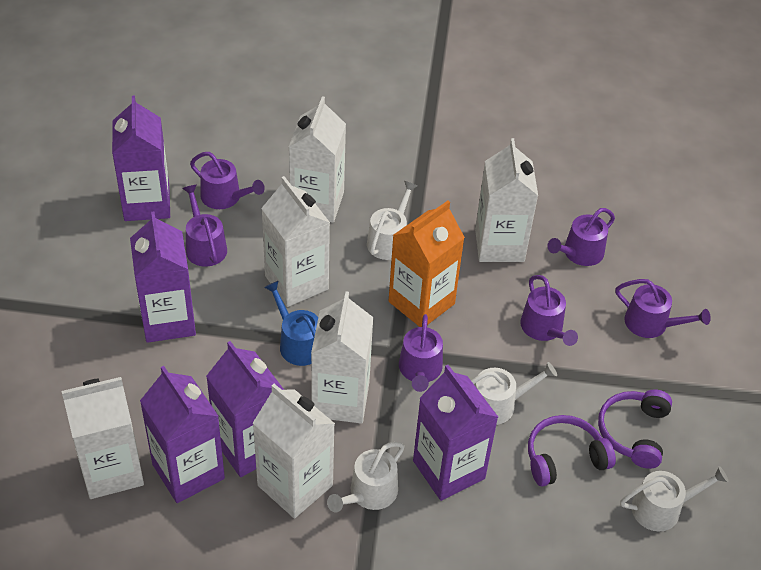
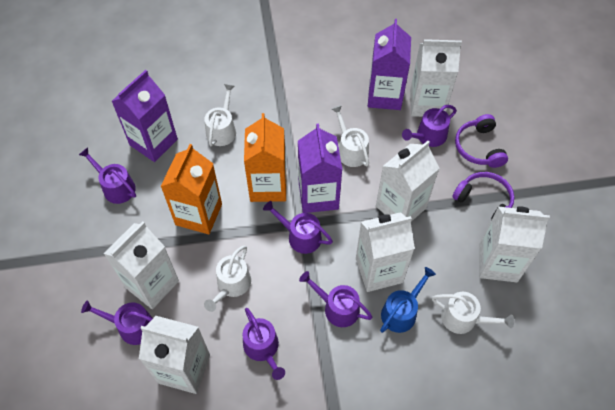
orange carton: [389,201,465,327] = 1 -> [160,144,222,234] [244,113,286,202] = 2
purple carton: [112,96,170,221] [130,211,196,343] [140,366,225,503] [206,341,284,477] [413,365,498,501] = 5 -> [112,70,178,162] [298,124,342,213] [368,19,411,110] = 3

